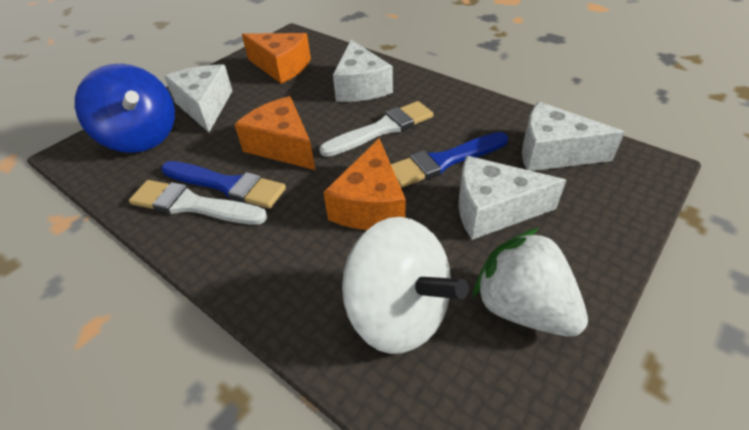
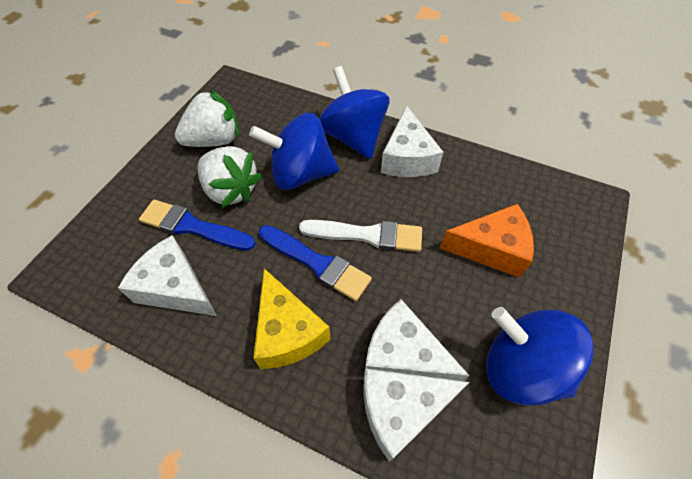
blue spinning top: [75,64,175,153] = 1 -> [249,113,339,190] [319,66,389,159] [486,307,594,406] = 3
orange cheese: [234,96,315,170] [242,33,311,84] [324,138,406,230] = 3 -> [440,204,534,278] = 1
white brush: [129,180,268,225] [319,101,433,157] = 2 -> [299,220,422,252] = 1
white spinning top: [342,217,469,354] = 1 -> none = 0
white strawberry: [473,228,588,337] = 1 -> [175,89,239,147] [198,146,262,208] = 2
yellow cheese: none = 0 -> [253,268,331,369] = 1

